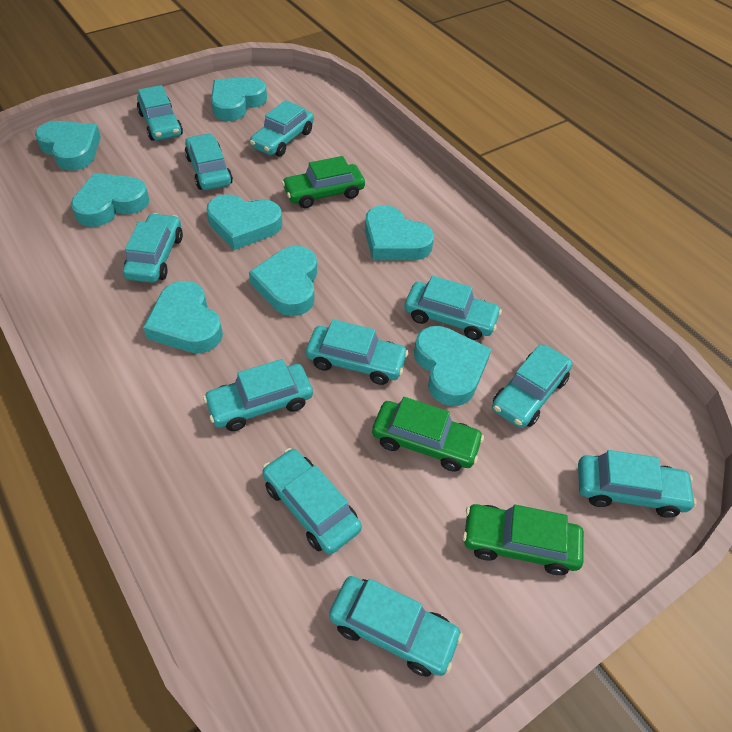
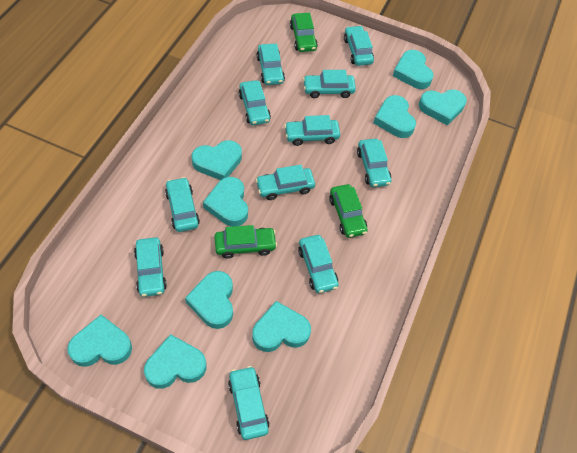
turquoise heart: [35,121,101,171] [71,173,150,227] [143,281,223,353] [206,195,282,250] [211,77,267,121] [249,246,317,316] [365,205,434,260] [414,326,491,406] = 8 -> [67,315,132,367] [144,334,207,389] [185,271,233,329] [192,140,242,180] [203,177,248,227] [252,301,311,352] [373,95,416,138] [393,50,434,89] [419,89,467,126] = 9

